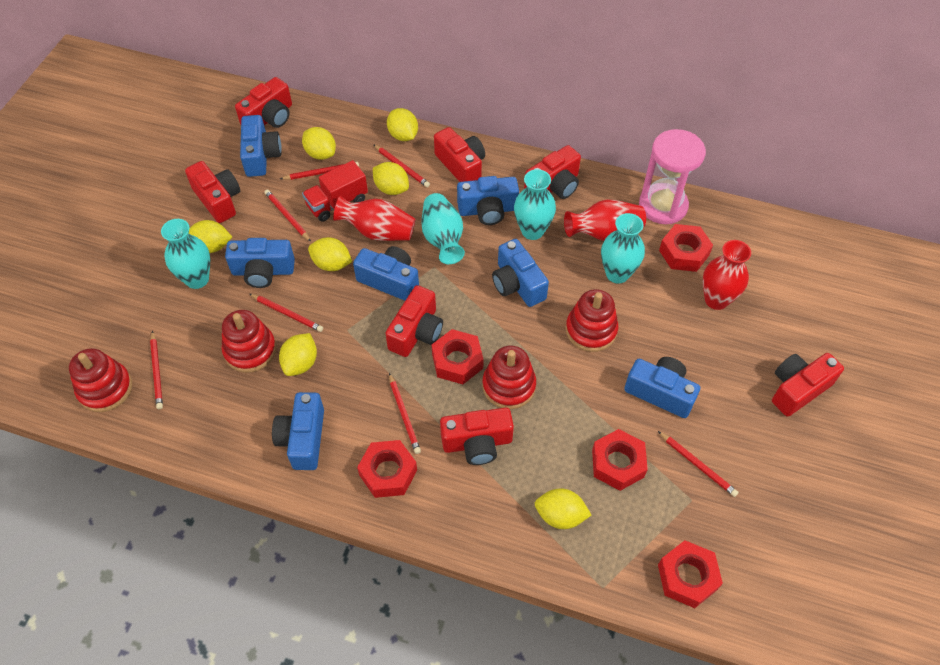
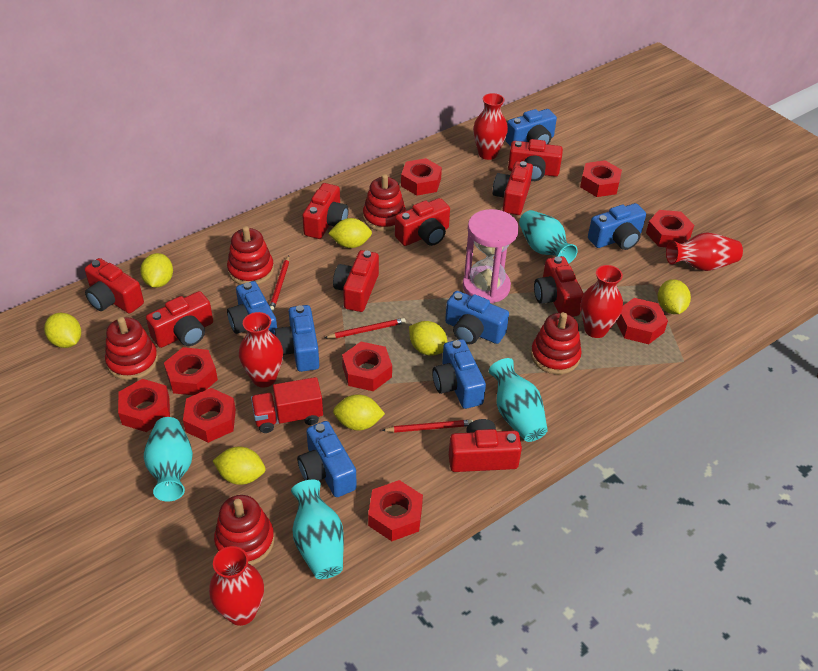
red camera: [185,161,240,223] [235,77,292,128] [385,285,443,357] [434,127,485,182] [440,407,514,465] [524,145,581,199] [772,353,844,416] = 7 -> [85,258,144,313] [146,291,213,348] [302,183,348,239] [333,250,379,312] [395,198,450,246] [449,419,522,472] [492,161,533,215] [508,139,563,181] [534,256,584,317] = 9
red nut: [357,440,417,498] [432,329,484,384] [592,429,648,491] [658,540,723,608] [659,224,713,272] = 5 -> [118,379,170,432] [164,347,218,395] [183,388,236,443] [342,342,392,391] [368,480,423,541] [401,158,442,196] [580,160,622,197] [616,298,668,344] [646,210,694,247] = 9
red pencil: [150,331,163,409] [250,294,323,332] [264,190,311,242] [280,162,359,180] [373,144,430,187] [389,373,421,454] [658,431,739,497] = 7 -> [270,255,289,312] [325,318,406,338] [382,420,473,433] = 3
red stacking toy: [69,348,132,412] [222,310,276,373] [482,346,536,409] [566,289,618,352] = 4 -> [105,317,158,380] [214,495,275,565] [227,226,274,285] [363,174,406,231] [531,312,582,374] = 5
red vase: [333,196,415,241] [564,200,646,241] [703,240,751,310] = 3 -> [209,546,264,626] [239,312,283,388] [473,93,508,160] [581,265,623,338] [666,233,743,271] = 5

